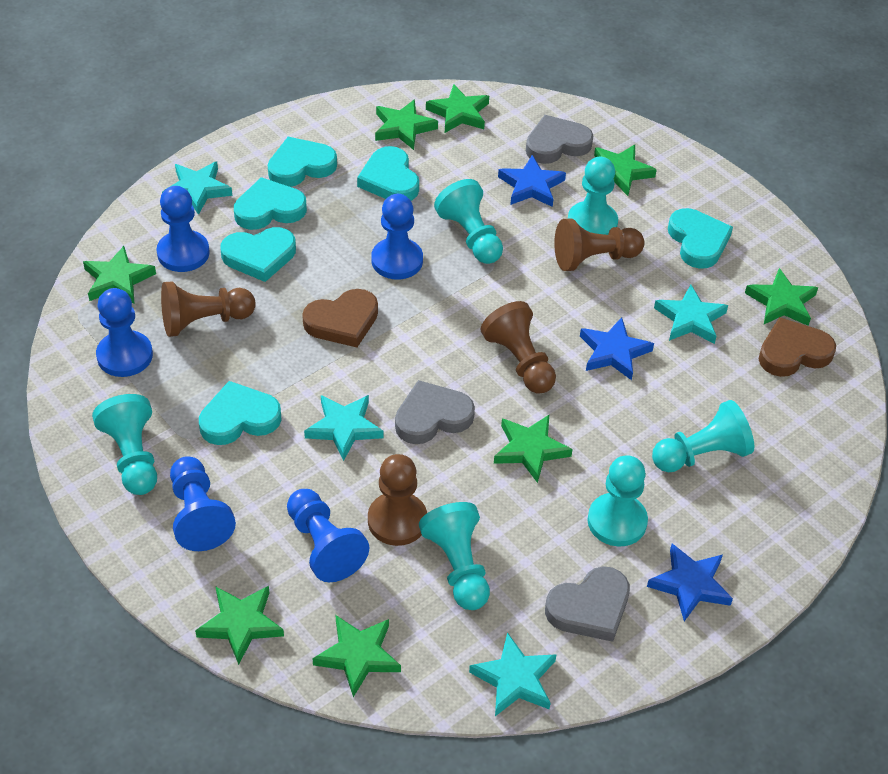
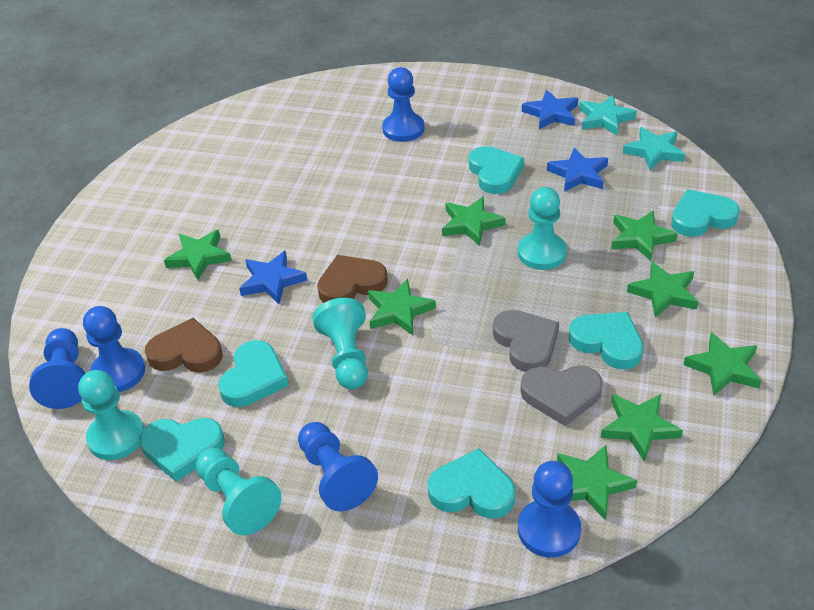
brown pawn: [161,281,256,337] [368,454,427,546] [481,301,556,394] [554,219,645,271] = 4 -> none = 0
grey heart: [395,380,475,444] [526,115,594,164] [545,566,630,642] = 3 -> [493,310,559,372] [520,366,603,426] = 2
turquoise pawn: [92,394,157,495] [419,502,490,610] [434,179,503,264] [568,157,618,235] [588,455,648,546] [652,400,754,472] = 6 -> [78,370,144,460] [195,448,281,535] [312,298,368,389] [518,187,567,270] = 4
turquoise star: [162,162,232,215] [304,395,383,461] [469,632,557,716] [654,285,728,344] = 4 -> [579,95,637,135] [623,127,685,170] = 2

